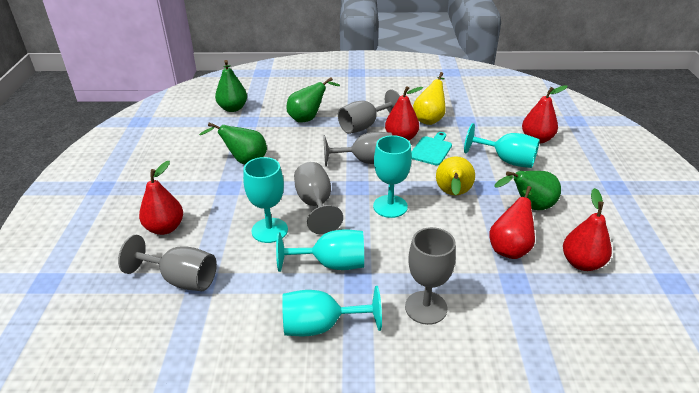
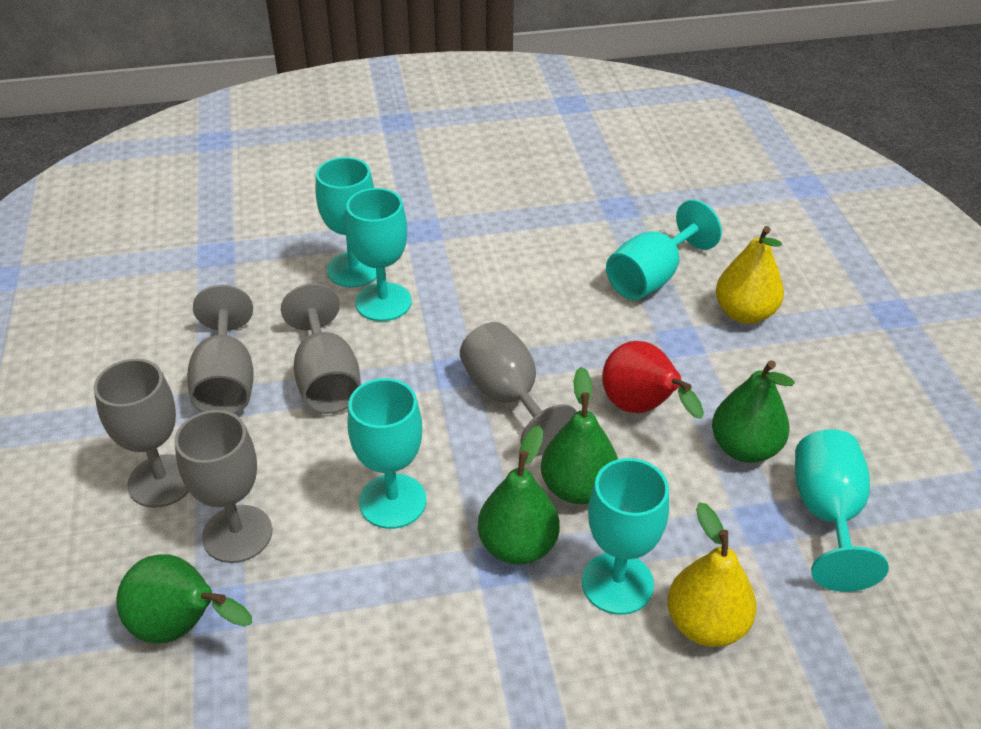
red pear: [139,161,183,235] [385,86,423,141] [489,186,535,259] [522,85,567,144] [563,188,612,271] = 5 -> [602,341,704,419] = 1
turquoise cutting board: [411,132,452,166] = 1 -> none = 0
turquoise goblet: [243,157,288,243] [276,229,364,272] [282,286,382,337] [373,135,412,218] [464,123,540,168] = 5 -> [316,157,377,287] [346,188,412,321] [347,378,426,529] [582,458,669,615] [606,200,722,300] [795,429,889,592] = 6

